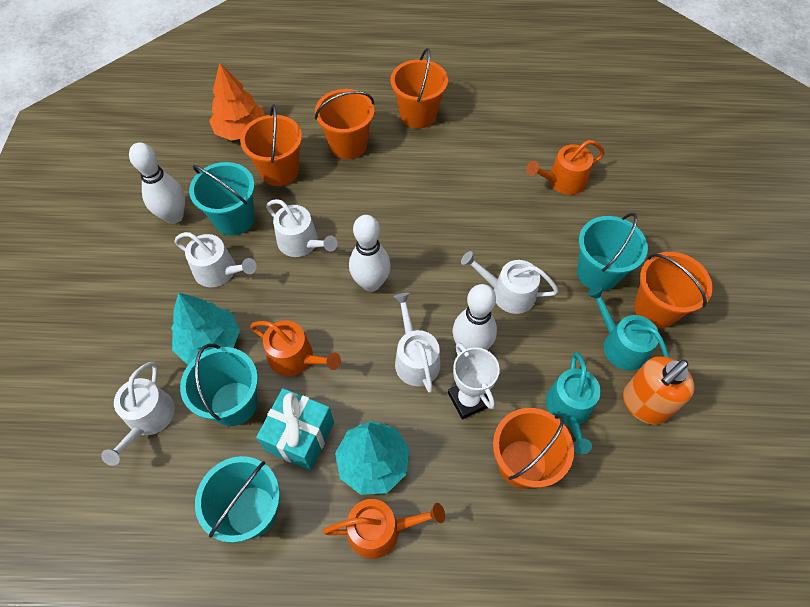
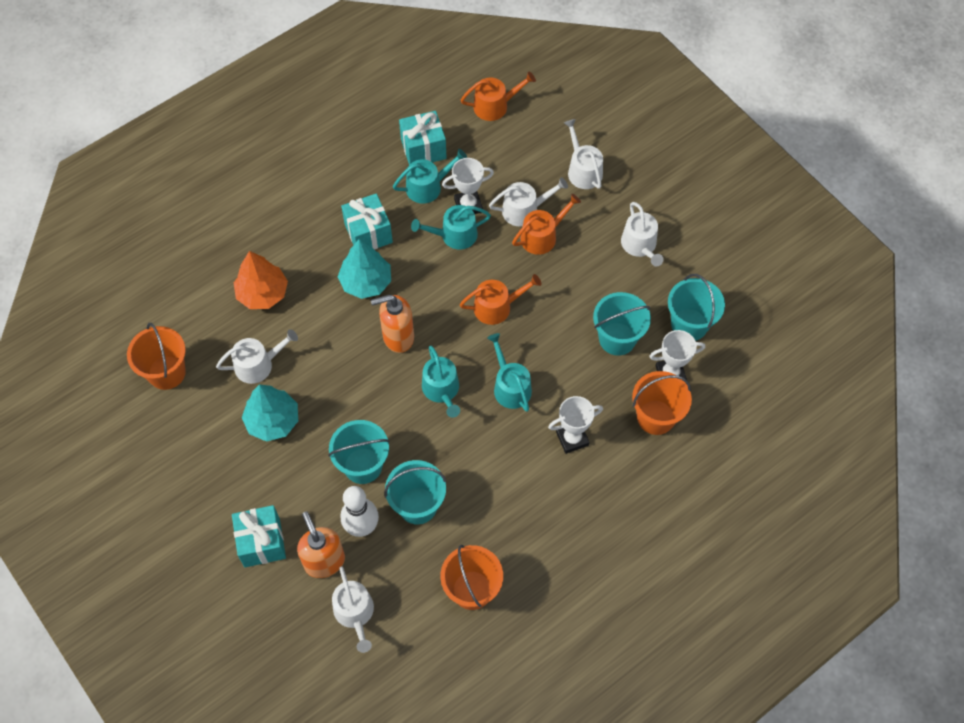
orange bucket: [240,104,302,186] [315,89,374,159] [390,48,448,129] [493,408,574,489] [634,252,713,328] = 5 -> [127,323,186,390] [440,545,503,610] [632,371,692,435] = 3
orange soap dispenser: [623,356,695,425] = 1 -> [297,511,345,578] [371,294,414,353] = 2
turquoise gift: [256,388,334,471] = 1 -> [232,505,286,567] [341,193,393,250] [399,111,447,165] = 3
turquoise watering can: [546,352,601,454] [587,286,669,371] = 2 -> [393,149,467,204] [411,205,491,250] [422,346,460,418] [487,333,532,412] = 4
white bowling pin: [129,142,185,224] [349,215,391,292] [453,284,497,350] = 3 -> [340,486,379,537] = 1
white trophy: [448,343,500,419] = 1 -> [442,158,494,214] [548,396,603,454] [649,330,705,380] = 3

